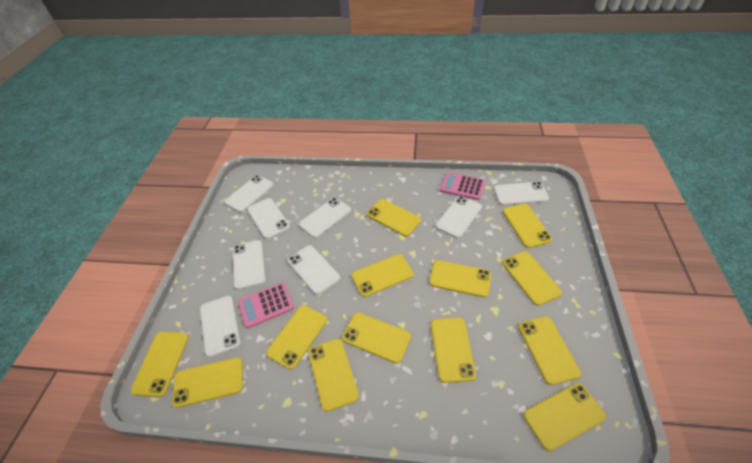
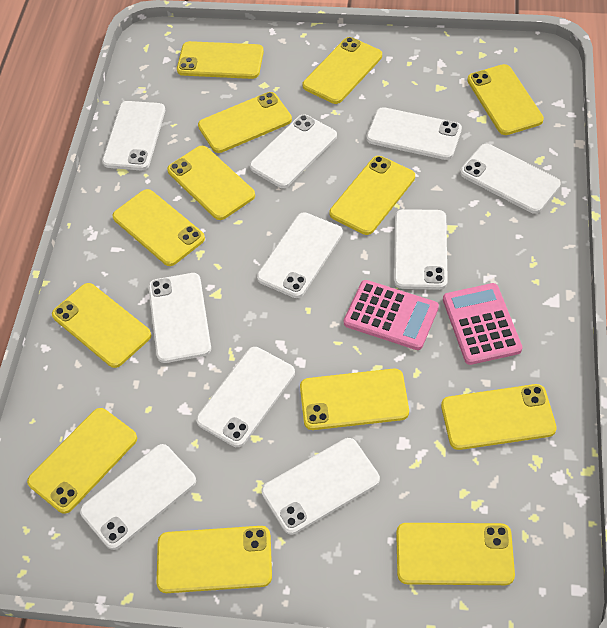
white phone: [200,296,241,357] [224,175,274,212] [233,240,266,290] [247,198,290,239] [287,245,340,295] [299,198,351,238] [436,196,482,238] [494,182,549,206] = 8 -> [80,444,196,550] [102,101,165,170] [148,273,211,363] [196,347,295,447] [250,114,337,188] [257,212,343,298] [261,438,380,534] [366,107,462,160] [394,209,448,290] [460,144,561,214] = 10

